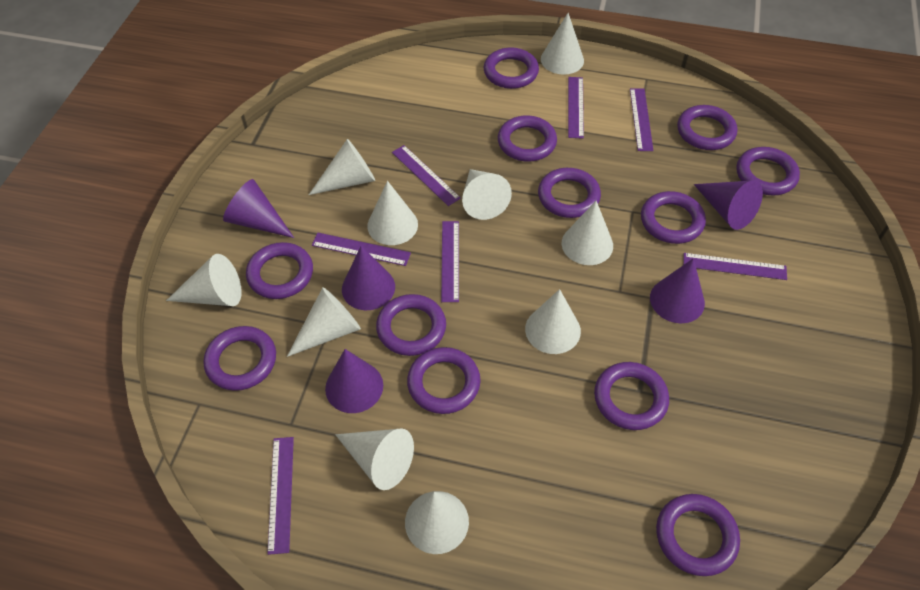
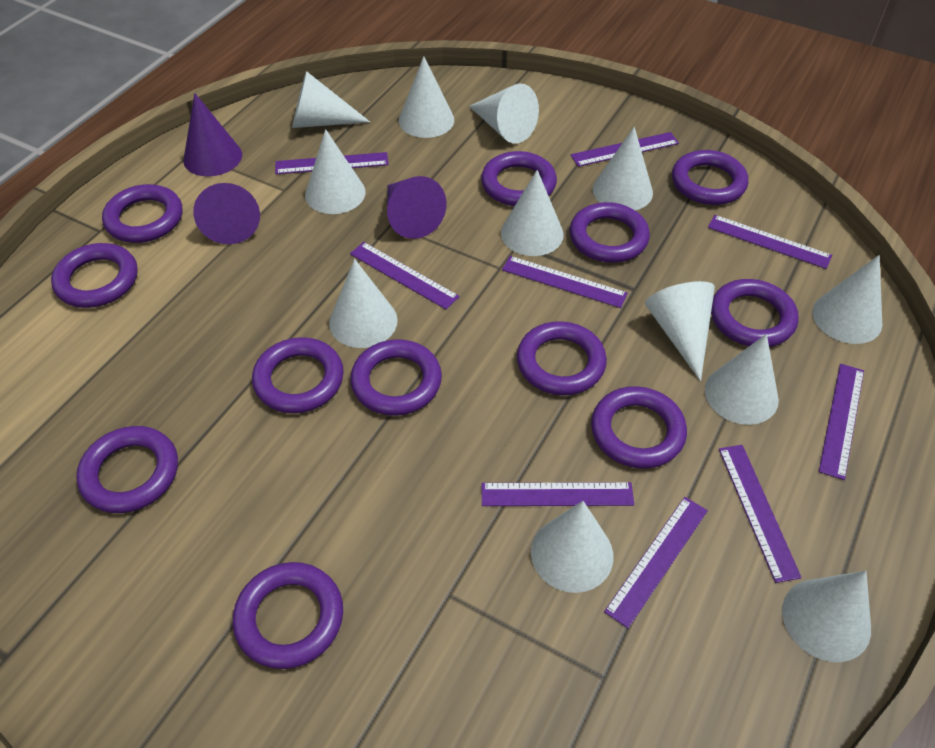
purple cone: [223,179,294,238] [325,349,383,413] [342,246,395,310] [650,258,705,323] [694,180,763,230] = 5 -> [183,93,242,176] [193,183,260,244] [387,176,447,239] = 3
purple ruler: [267,437,294,555] [312,233,411,266] [392,145,461,206] [441,221,459,302] [568,77,584,139] [630,88,654,151] [683,253,787,280] = 7 -> [275,152,389,174] [350,242,460,310] [481,482,634,506] [502,256,628,308] [571,132,679,167] [604,497,708,628] [708,215,832,269] [719,445,802,583] [819,364,864,480] = 9
white cone: [166,254,242,306] [287,287,361,357] [309,139,375,195] [335,429,414,490] [367,181,418,245] [405,491,469,554] [462,169,512,220] [525,289,581,354] [541,13,584,75] [562,201,613,265] = 10 -> [292,71,370,128] [305,129,365,214] [329,259,398,348] [399,56,454,138] [469,83,539,144] [501,170,564,256] [531,501,614,593] [593,127,653,210] [645,281,715,381] [705,334,779,425] [782,571,871,662] [812,255,882,344] = 12

